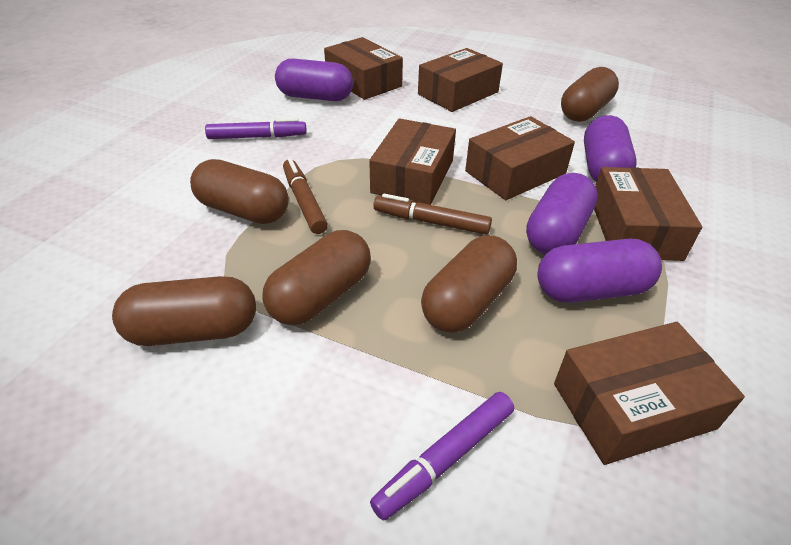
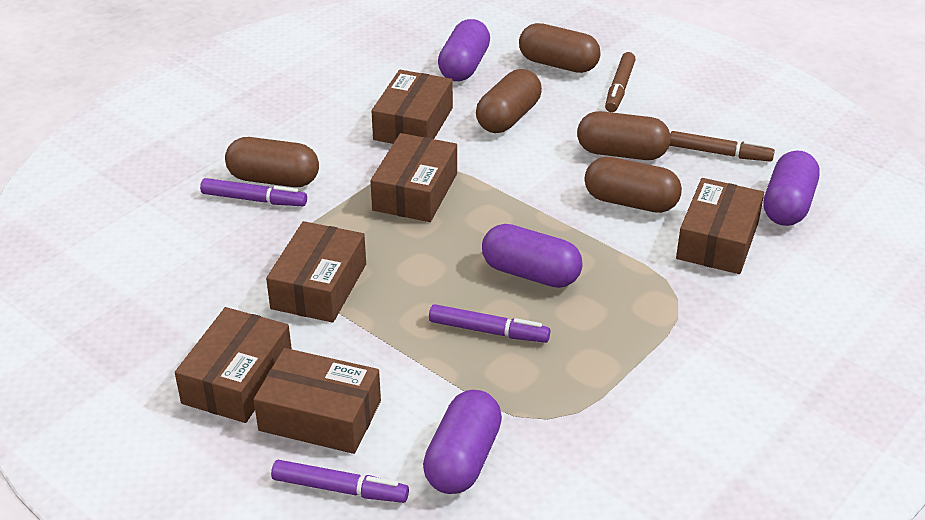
purple marker: [205,118,307,139] [370,392,514,521] = 2 -> [200,178,307,206] [271,460,409,503] [429,304,550,343] = 3

